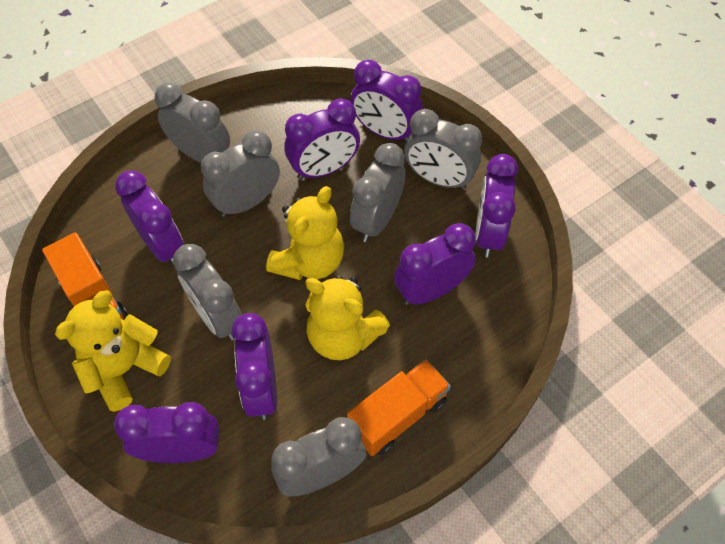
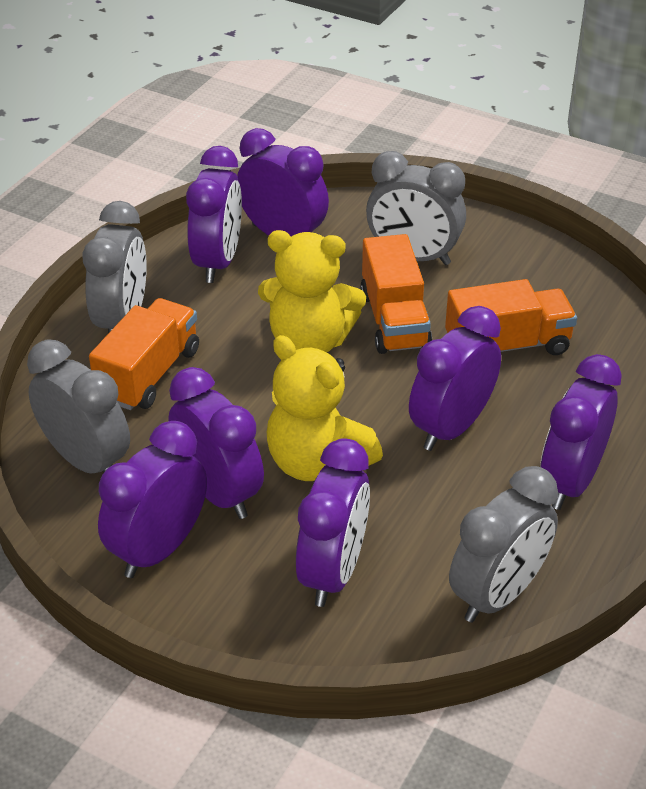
grey clock: [155,82,230,163] [173,244,242,341] [201,130,280,217] [271,417,366,497] [350,143,406,242] [404,109,482,190] = 6 -> [27,339,130,474] [83,201,147,333] [366,151,466,265] [449,466,558,623] = 4
orange truck: [42,232,128,319] [347,359,451,456] = 2 -> [89,298,199,410] [360,234,432,354] [445,279,577,355] = 3
yellow teddy bear: [55,290,171,412] [266,186,344,280] [305,276,390,360] = 3 -> [258,230,366,352] [267,335,383,481] = 2

